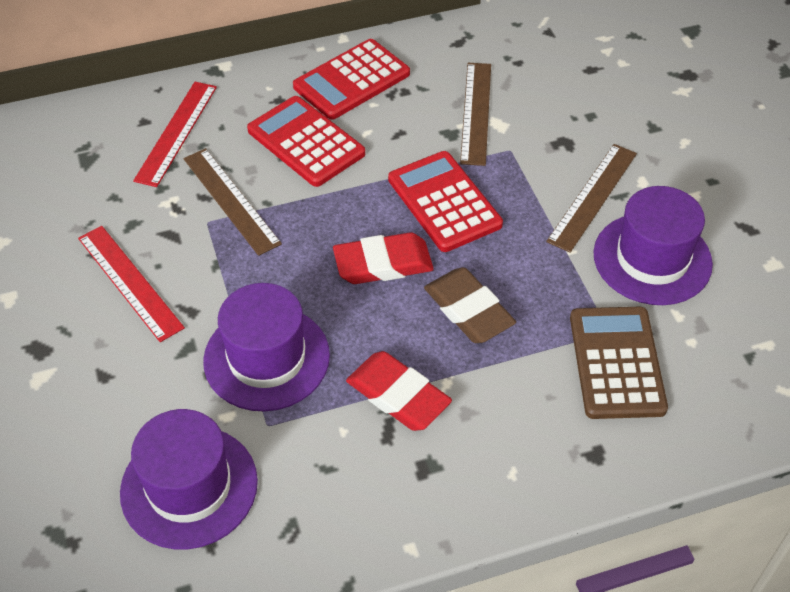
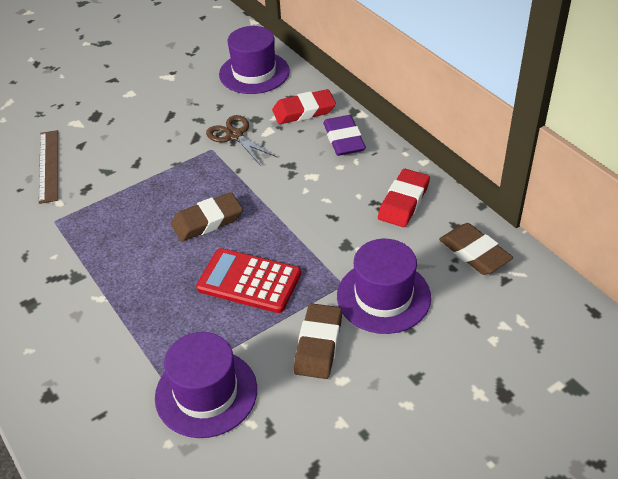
brown calculator: [570,307,668,419] = 1 -> none = 0
brown eraser: [424,267,516,343] = 1 -> [171,192,243,242] [294,303,342,379] [439,223,513,275] = 3
brown ruler: [184,148,282,256] [460,63,491,166] [546,144,637,253] = 3 -> [39,130,58,204] = 1
brown scissors: none = 0 -> [206,115,277,166] = 1
purple eraser: none = 0 -> [323,115,366,156] = 1
red calculator: [247,96,365,187] [293,39,410,120] [388,151,503,252] = 3 -> [196,248,301,313] = 1
red ruler: [78,226,185,342] [133,82,217,187] = 2 -> none = 0

